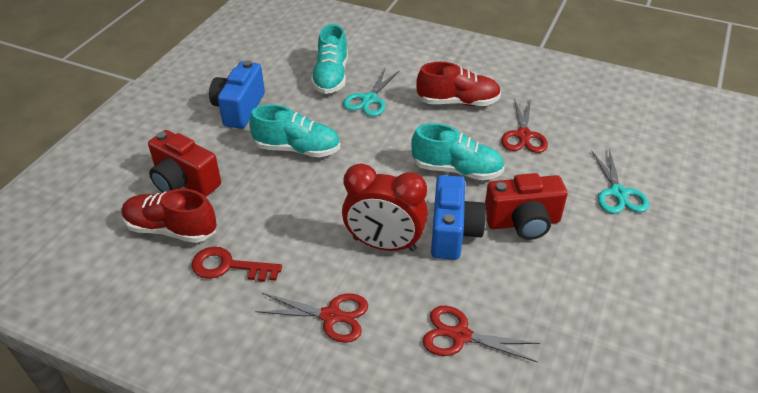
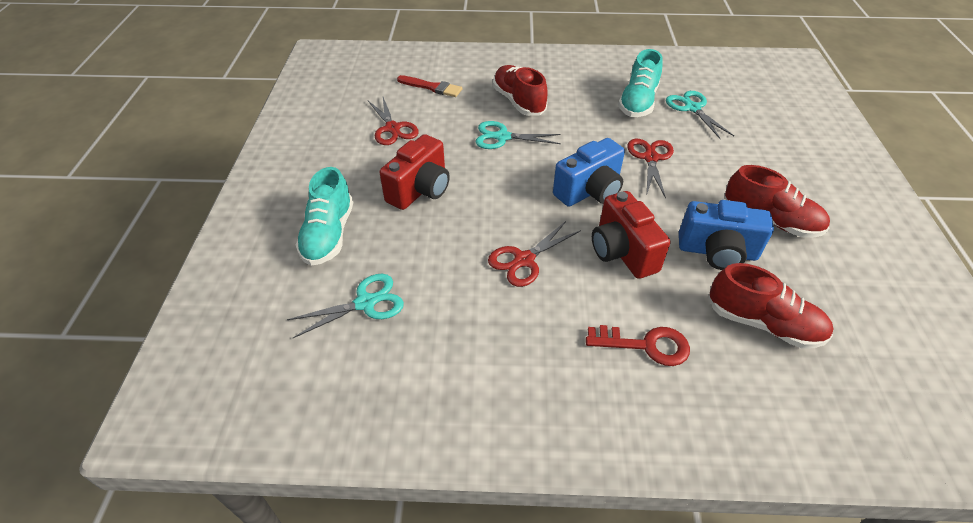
red brush: none = 0 -> [397,75,462,97] = 1
red clock: [342,163,428,251] = 1 -> none = 0
red shoe: [122,189,217,243] [416,62,501,106] = 2 -> [493,65,548,116] [709,263,834,348] [725,165,830,238] = 3
turquoise scissors: [343,69,400,116] [591,149,649,214] = 2 -> [287,274,404,338] [476,121,561,149] [666,91,734,139] = 3
turquoise shoe: [249,104,340,157] [311,24,348,94] [411,123,505,180] = 3 -> [296,167,353,266] [618,49,663,117] = 2

